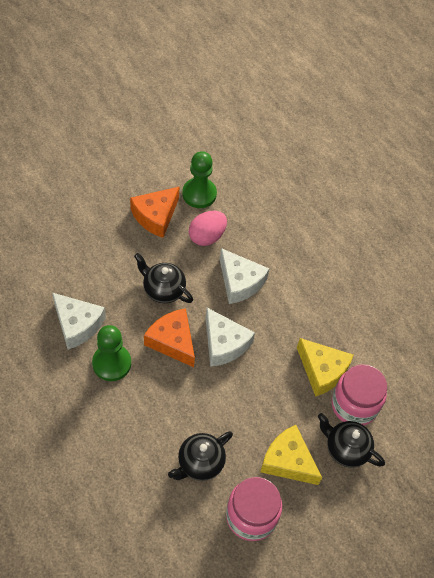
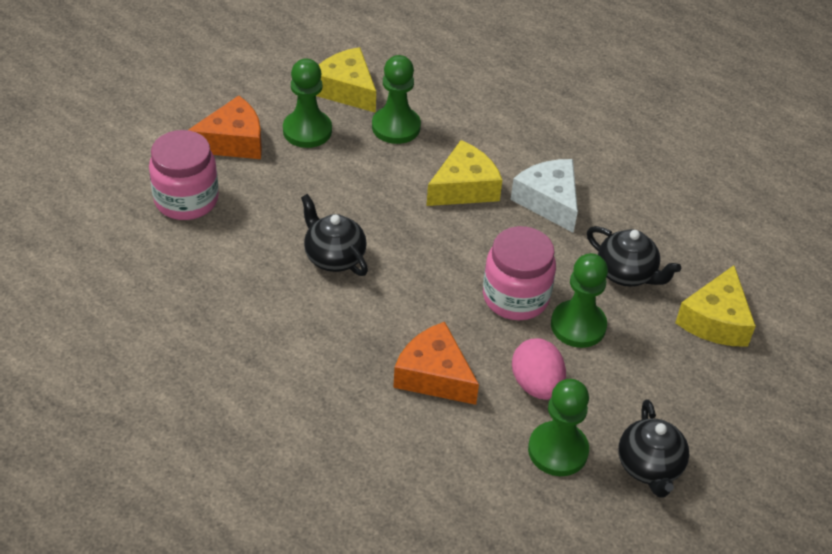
green pawn: [92,325,131,381] [182,151,217,208] = 2 -> [283,58,332,148] [372,55,421,144] [528,379,589,476] [551,253,608,348] = 4
white cheese: [52,293,106,350] [206,308,255,367] [220,248,270,304] = 3 -> [510,159,578,233] = 1
yellow cheese: [260,425,322,485] [297,338,354,397] = 2 -> [316,47,376,113] [426,140,502,206] [675,265,756,347] = 3

